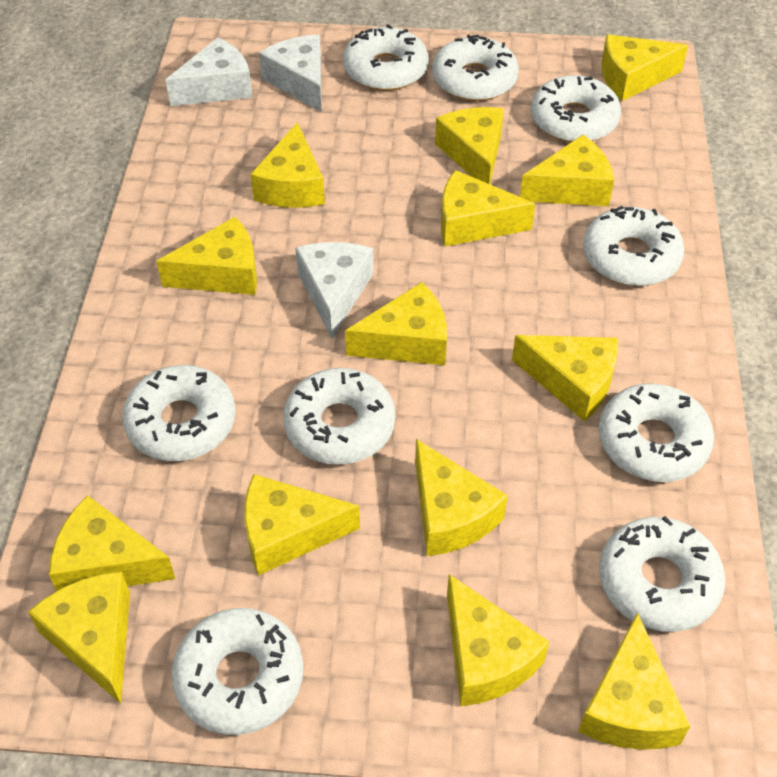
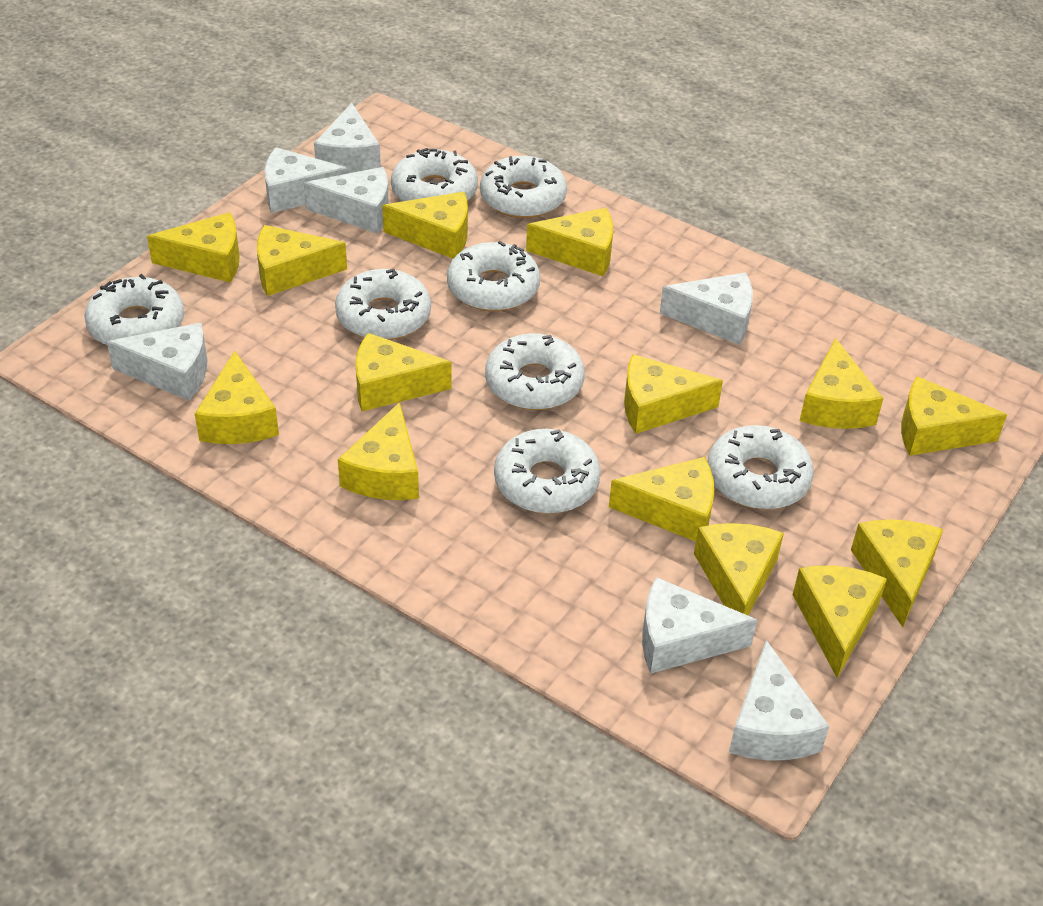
white cheese: [165,37,253,106] [259,35,322,112] [295,242,373,339] = 3 -> [107,323,207,401] [264,147,349,213] [303,167,389,234] [314,103,381,173] [642,577,757,674] [660,272,753,345] [729,640,829,760] = 7
white donut: [122,365,236,461] [171,608,303,735] [283,368,395,465] [343,24,429,91] [432,35,519,101] [531,75,621,142] [583,206,685,286] [599,383,714,482] [599,516,726,632] = 9 -> [84,274,184,345] [335,269,431,340] [391,148,478,201] [447,241,540,312] [480,156,567,218] [485,333,585,410] [494,429,601,514] [708,425,814,510] = 8

